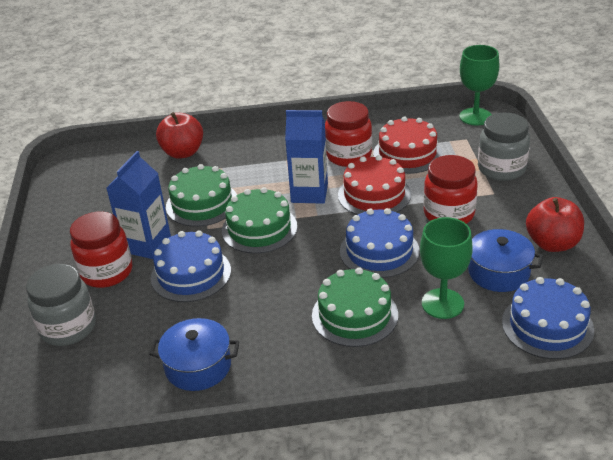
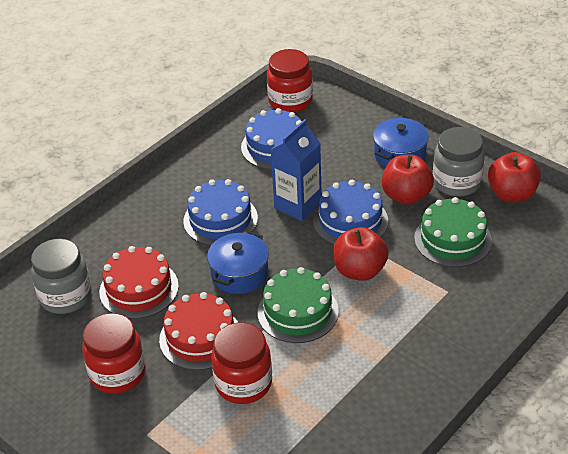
blue carton: [106,151,171,259] [285,110,328,204] = 2 -> [271,119,322,221] = 1
green cake: [166,164,237,227] [222,187,297,254] [312,267,398,347] = 3 -> [258,267,339,343] [414,197,492,267] = 2
green goblet: [420,217,473,319] [459,45,499,125] = 2 -> none = 0
red apple: [156,112,203,159] [526,197,584,252] = 2 -> [333,227,389,281] [382,155,434,205] [488,152,541,202] = 3

